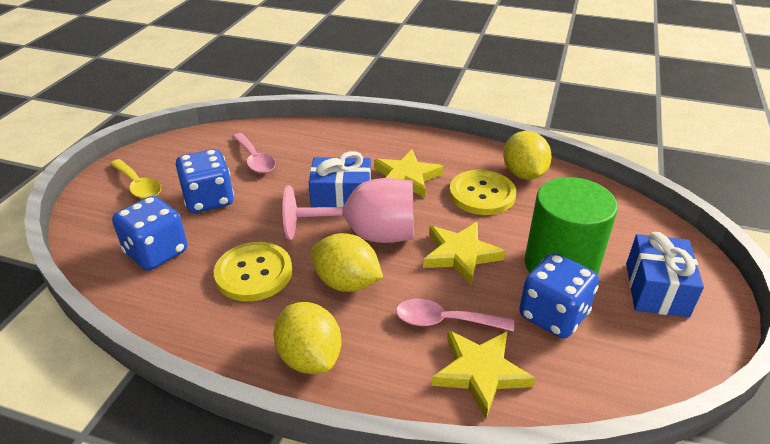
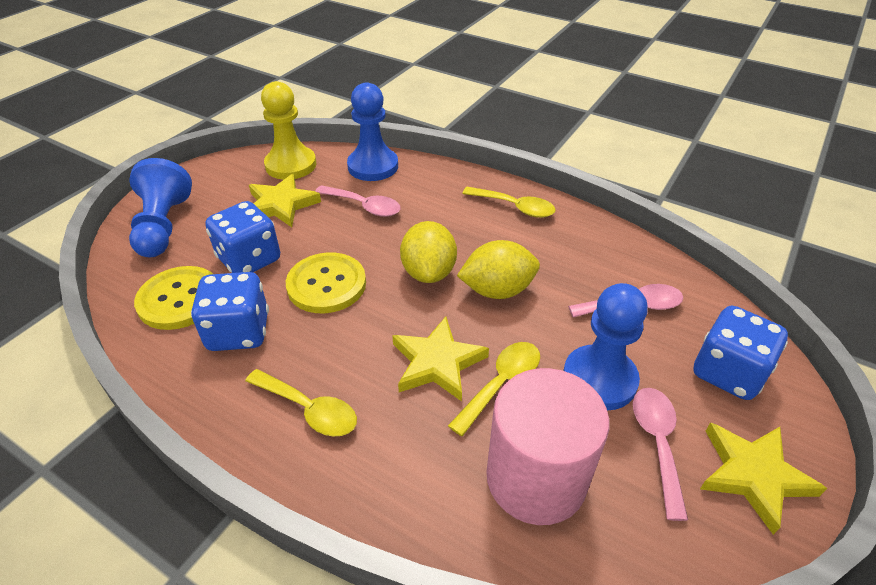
blue gift: [309,151,371,207] [626,232,704,317] = 2 -> none = 0
blue pawn: none = 0 -> [129,158,192,257] [347,82,398,181] [563,283,648,410] = 3
green cylinder: [525,177,618,275] = 1 -> none = 0
pink cylinder: none = 0 -> [486,368,609,525] = 1
pink goblet: [282,178,414,243] = 1 -> none = 0
pink spoon: [232,133,275,173] [396,299,514,331] = 2 -> [315,185,401,217] [568,284,683,317] [633,388,688,521] = 3
yellow lemon: [273,302,341,374] [311,233,383,292] [503,131,552,180] = 3 -> [400,221,457,283] [457,240,540,299] = 2
yellow pawn: none = 0 -> [261,81,316,180] = 1
yellow spoon: [110,159,161,199] = 1 -> [245,369,357,437] [448,342,540,436] [462,187,556,218] = 3

